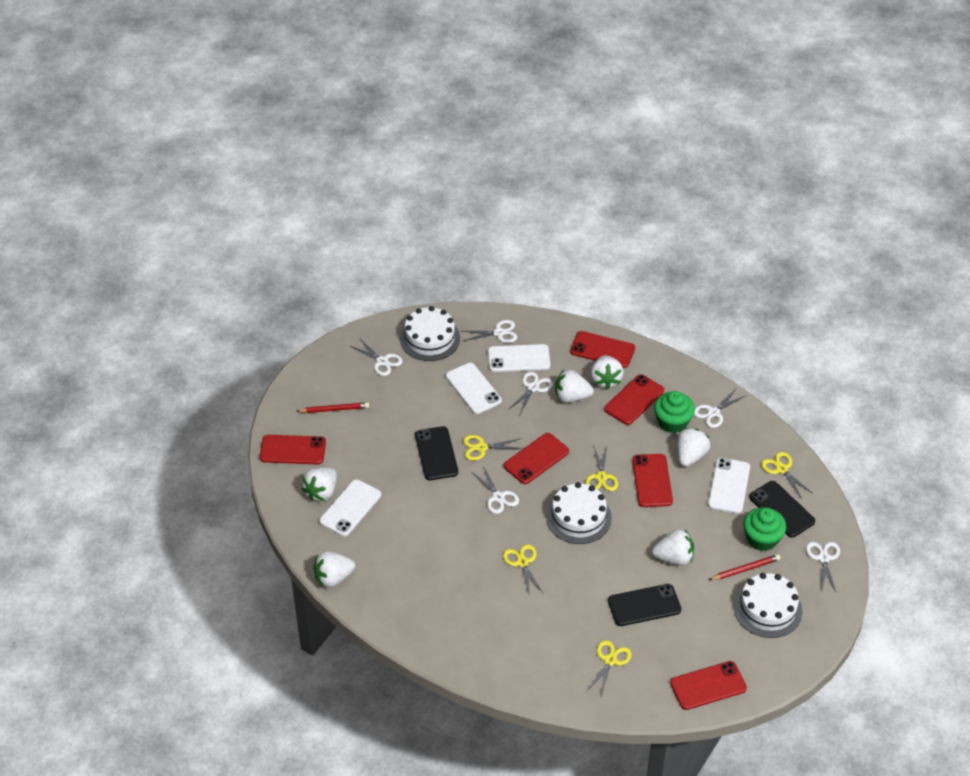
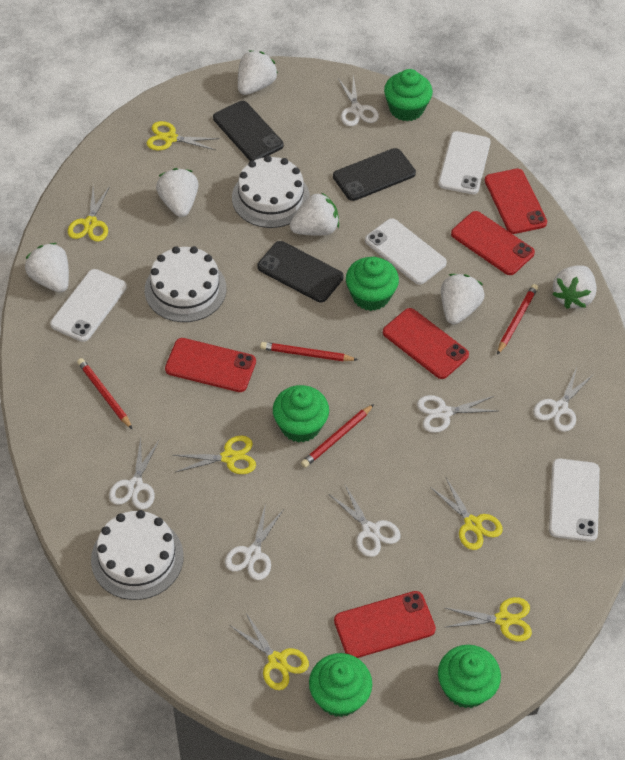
green cupcake: [654,391,695,433] [743,507,786,551] = 2 -> [273,385,329,443] [309,653,372,717] [346,257,399,311] [384,69,433,121] [438,645,501,708] = 5
red pencil: [297,402,369,413] [709,554,780,580] = 2 -> [77,358,132,429] [260,342,358,361] [301,404,374,468] [497,284,538,355] = 4
red phone: [260,435,326,464] [504,433,569,484] [570,331,635,368] [604,374,664,425] [632,454,673,507] [670,661,747,710] = 6 -> [165,338,256,392] [334,591,436,658] [383,308,469,379] [451,211,535,275] [484,169,547,234] = 5
yellow scissors: [463,435,523,461] [503,544,543,594] [585,445,618,491] [587,640,632,696] [761,452,812,499] = 5 -> [68,186,110,242] [146,121,219,150] [173,435,256,474] [231,612,309,690] [430,478,503,550] [445,597,532,641] = 6

